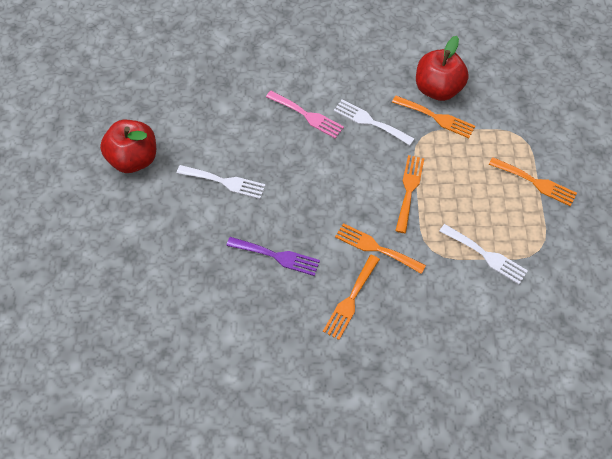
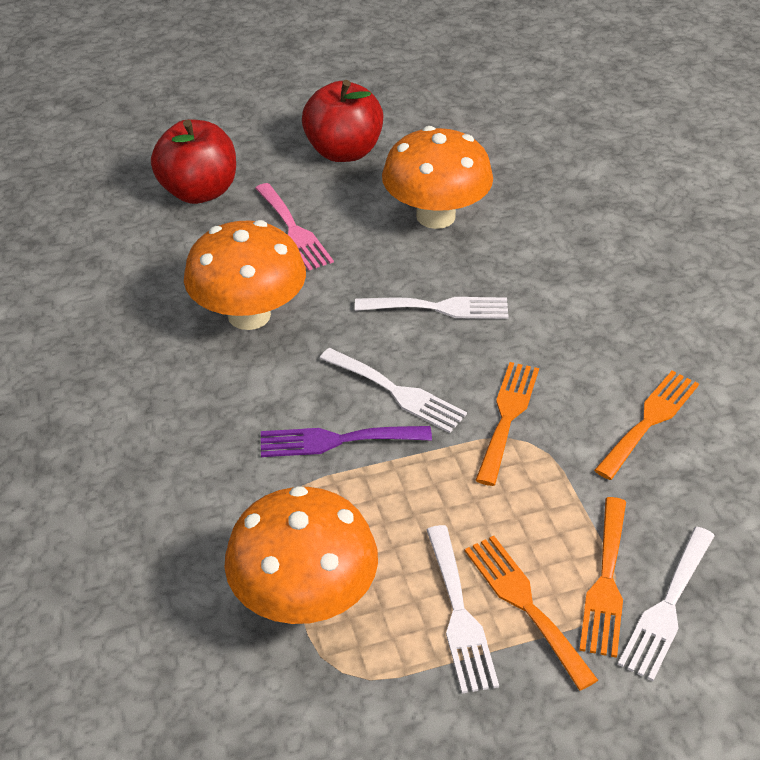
orange fork: [323,255,380,340] [335,223,426,274] [392,96,475,138] [395,155,425,233] [489,157,577,207] = 5 -> [465,536,598,690] [475,362,539,486] [579,497,626,658] [594,371,699,480] = 4
orange mushroom: none = 0 -> [184,220,306,330] [224,486,378,624] [382,126,493,229] = 3
white fork: [177,165,266,199] [334,100,415,145] [439,224,528,284] = 3 -> [319,348,467,433] [355,297,509,319] [427,525,499,694] [618,527,715,681] = 4

